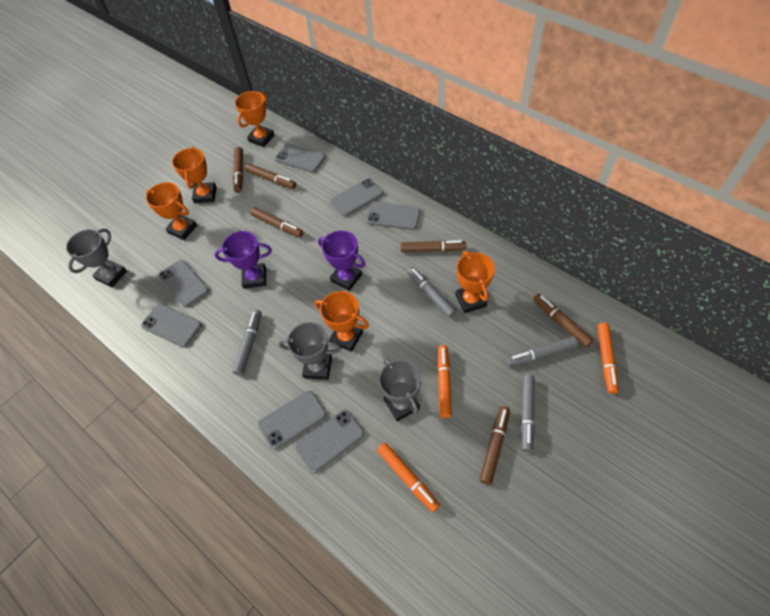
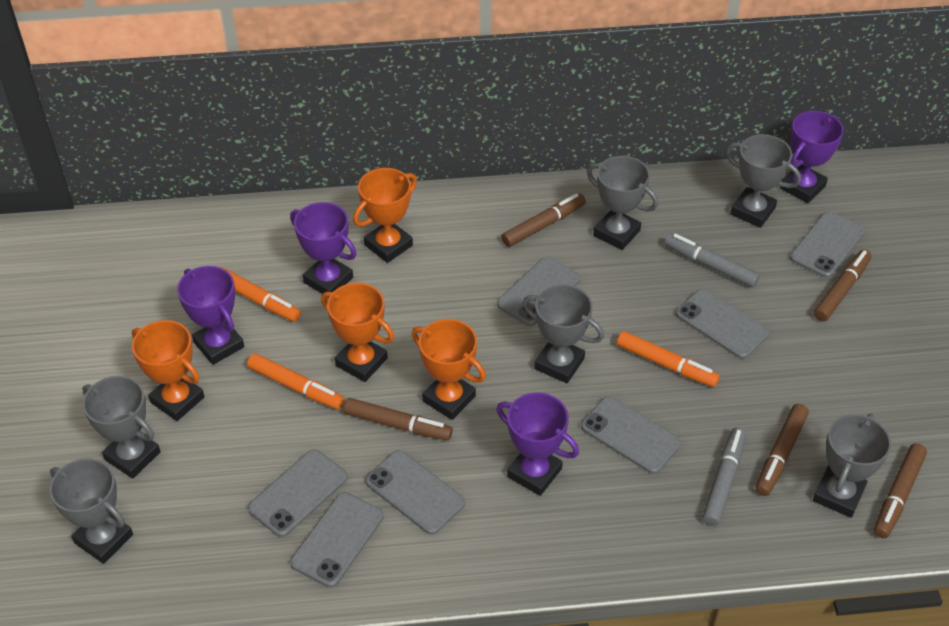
brown marker: [233,147,243,193] [245,163,296,189] [250,207,304,238] [401,240,466,252] [480,406,510,485] [533,294,594,348] = 6 -> [344,398,453,441] [501,193,586,247] [756,404,809,496] [814,249,872,321] [874,443,927,538] = 5
grey marker: [232,310,262,375] [407,267,457,318] [505,337,578,367] [521,374,535,452] = 4 -> [664,234,760,287] [702,427,746,526] = 2
grey trophy: [66,229,127,287] [279,322,341,380] [379,357,421,422] = 3 -> [50,458,133,564] [82,376,161,479] [522,284,604,383] [587,156,658,250] [726,134,801,228] [813,413,891,518] = 6
orange trophy: [146,182,197,240] [172,147,217,204] [235,91,275,147] [314,291,369,352] [455,251,495,313] = 5 -> [132,320,205,421] [321,283,394,382] [353,168,417,263] [412,319,486,420] = 4
purple trophy: [214,231,272,289] [318,230,366,291] = 2 -> [177,266,244,365] [290,202,357,298] [496,392,579,496] [780,111,844,203] = 4

